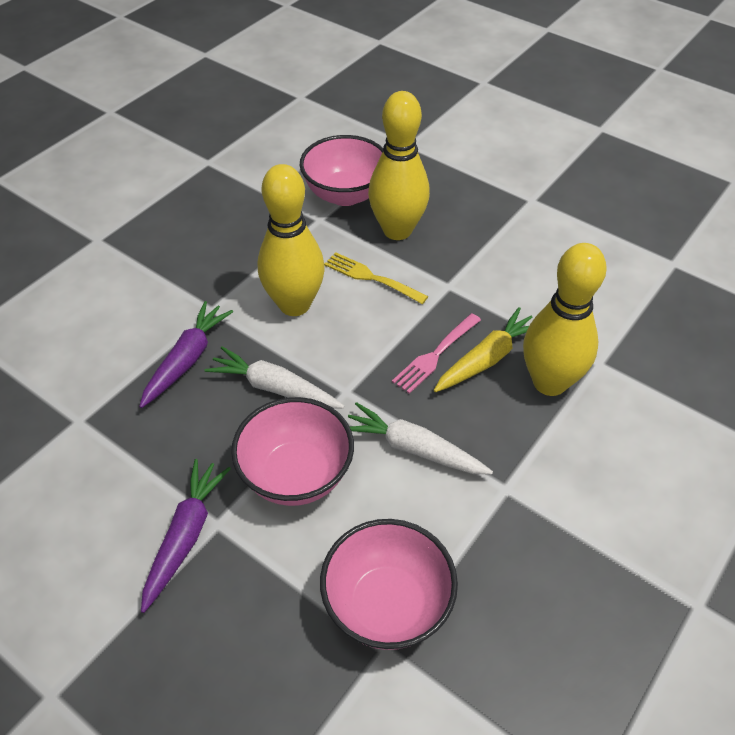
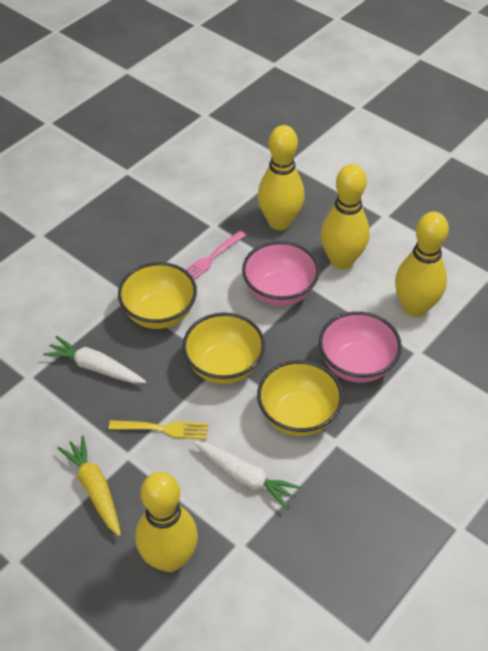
pink bowl: [231,397,354,506] [300,135,383,206] [320,519,458,650] = 3 -> [242,241,320,306] [319,311,402,383] = 2
purple carrot: [139,301,233,408] [141,459,231,613] = 2 -> none = 0
yellow bowl: none = 0 -> [118,262,197,329] [182,313,265,384] [257,360,343,436] = 3
yellow bowling pin: [258,164,325,316] [368,91,430,240] [523,243,607,396] = 3 -> [135,472,198,572] [258,125,305,230] [321,164,370,269] [395,212,449,317] = 4

